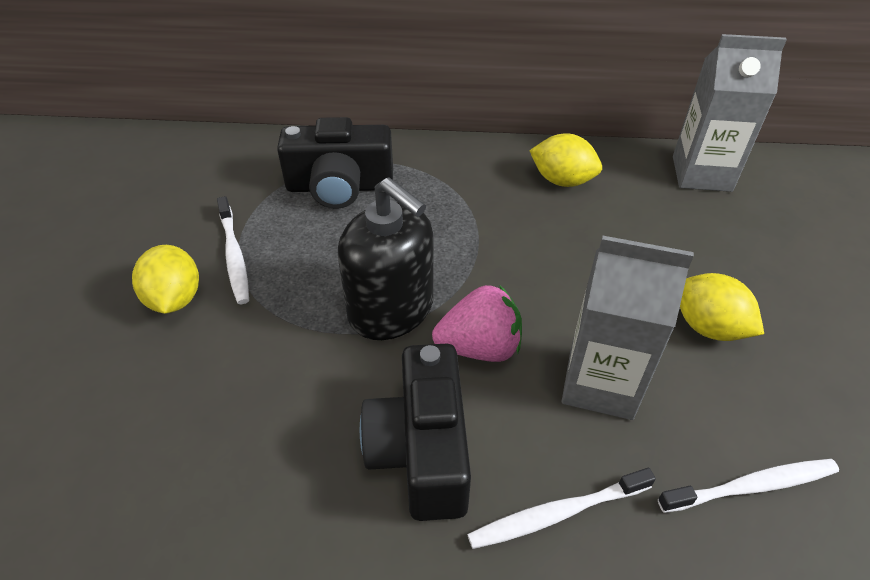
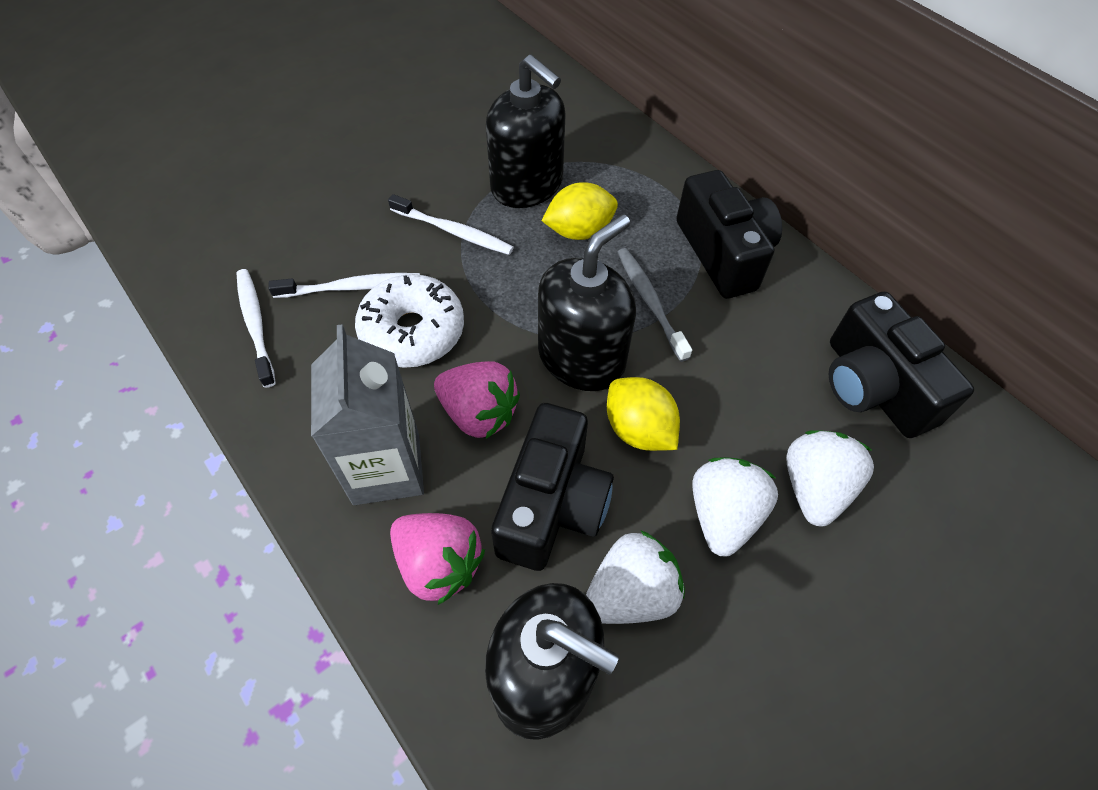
black camera: [277,117,393,209] [360,344,471,521] = 2 -> [491,403,614,571] [676,170,782,299] [829,292,974,438] = 3
black soap dispenser: [338,177,434,340] = 1 -> [485,583,619,740] [486,55,566,208] [538,214,636,391] = 3
grey carton: [562,236,694,420] [673,34,787,192] = 2 -> [311,324,424,505] = 1
grey toothbrush: none = 0 -> [617,248,692,362] = 1
pink strawberry: [432,285,522,362] = 1 -> [390,513,485,605] [434,361,520,439] = 2
white donut: none = 0 -> [355,274,464,368] = 1
white strawberry: none = 0 -> [586,530,685,624] [692,457,778,557] [786,430,874,527] = 3
yellow lemon: [132,245,199,314] [529,133,602,187] [680,273,764,341] = 3 -> [541,182,618,240] [607,377,680,451] = 2

